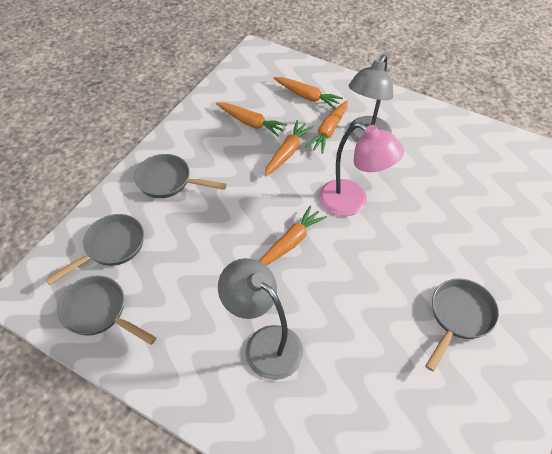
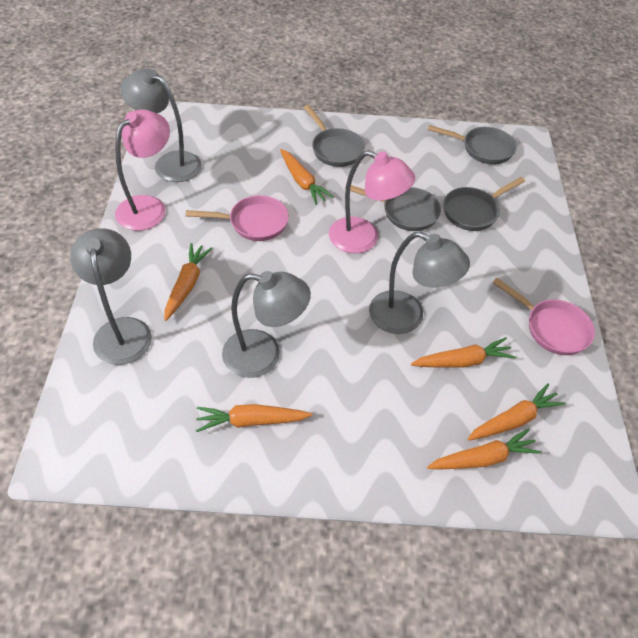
grey lamp: [218,258,303,380] [349,55,393,142] = 2 -> [70,228,152,365] [121,69,202,182] [222,271,311,378] [369,231,470,334] = 4
orange carrot: [216,103,287,137] [260,206,327,265] [265,120,314,176] [274,77,343,109] [305,101,348,154] = 5 -> [164,243,213,321] [196,404,312,432] [280,149,334,205] [411,337,516,368] [427,428,542,469] [468,383,566,441] = 6
pink lamp: [319,123,404,216] = 1 -> [115,109,170,231] [329,150,415,253] = 2
pink pan: none = 0 -> [186,195,289,241] [492,278,595,355] = 2

